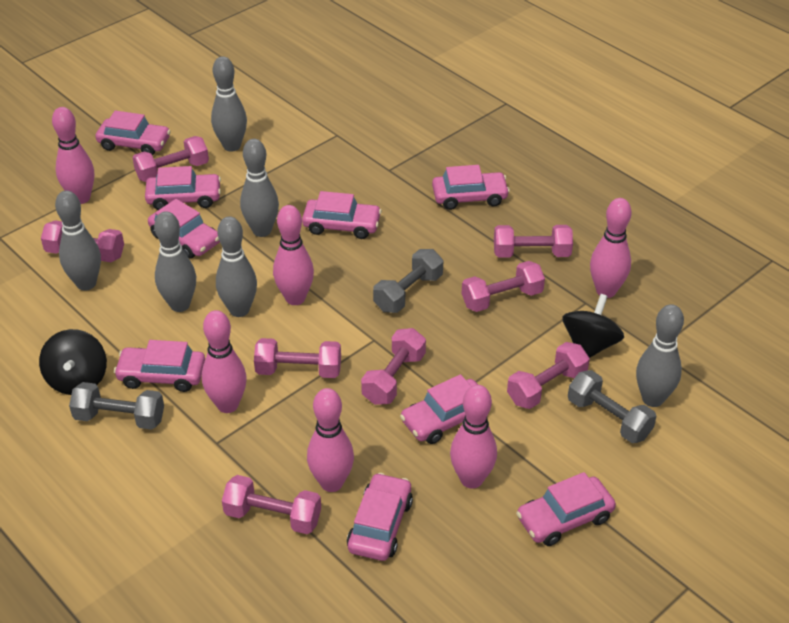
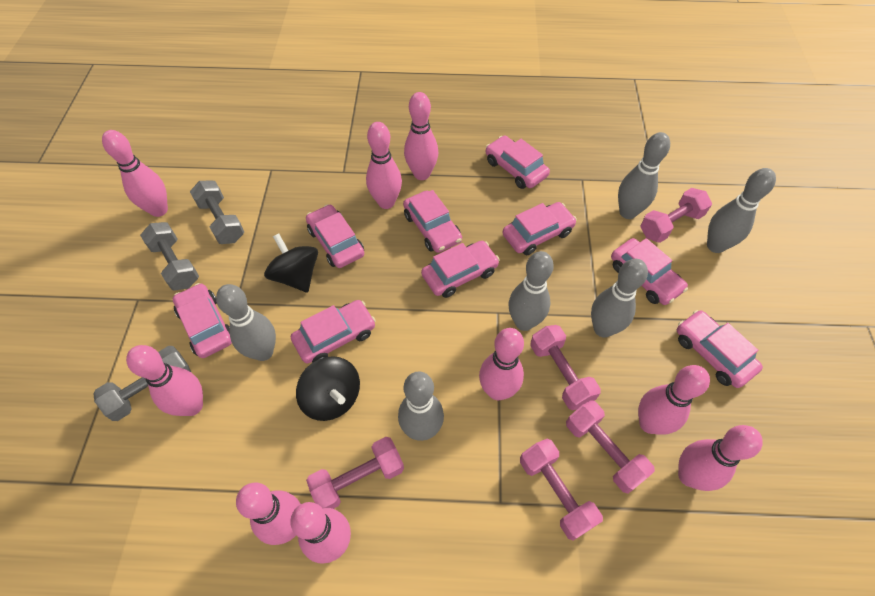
pink bowling pin: [52,107,94,204] [202,310,247,413] [273,205,314,305] [307,388,354,492] [450,385,497,489] [590,198,632,298] = 6 -> [102,130,168,217] [126,345,203,416] [236,483,301,545] [290,502,351,564] [366,122,402,209] [404,92,438,180] [479,328,524,400] [638,365,710,435] [678,425,763,491] = 9
pink dumbbell: [41,220,124,262] [132,136,209,182] [222,475,321,534] [254,338,341,378] [361,328,426,405] [462,261,545,312] [494,225,573,258] [507,342,590,409] = 8 -> [306,437,404,509] [520,439,603,541] [530,325,601,410] [566,400,655,494] [640,188,712,243] = 5

